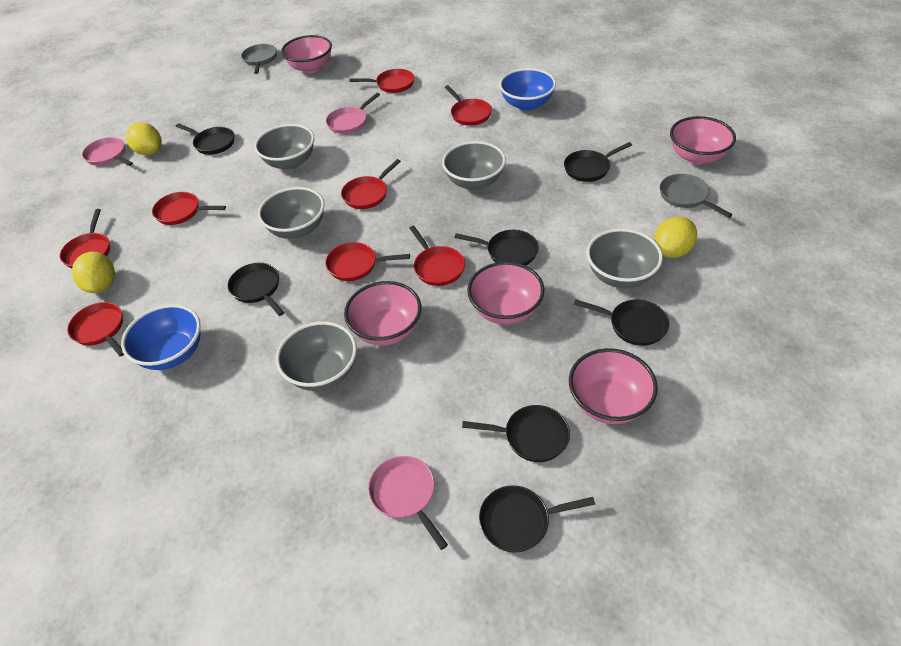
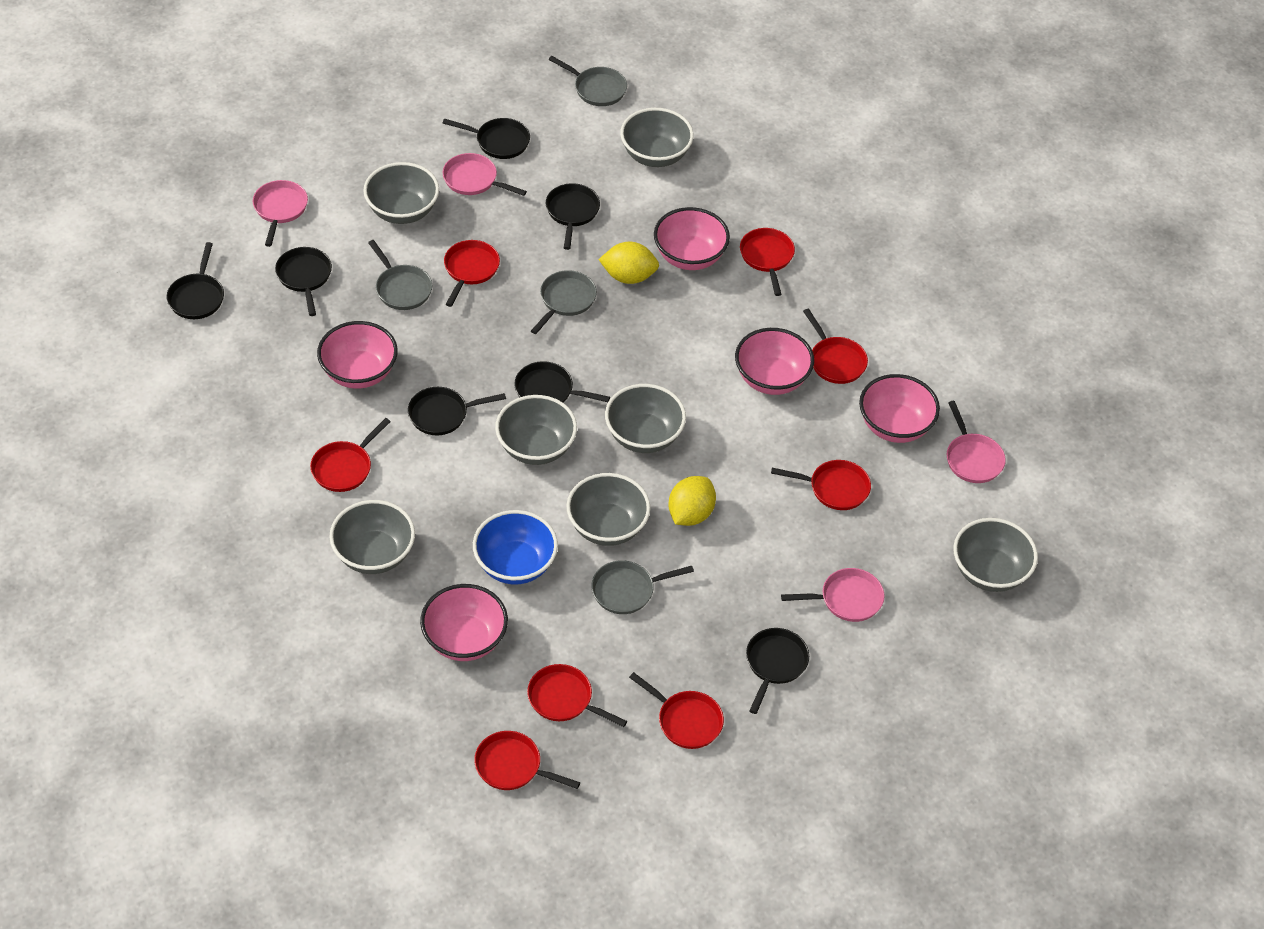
blue bowl: [121,304,201,370] [499,68,556,111] = 2 -> [473,510,558,585] = 1
grey bowl: [254,124,314,170] [258,187,325,239] [276,321,357,391] [442,141,506,190] [587,229,663,288] = 5 -> [329,500,415,574] [363,162,439,224] [495,395,577,465] [566,473,651,546] [605,384,686,453] [620,108,694,167] [953,518,1038,592] = 7
grey pan: [241,44,277,74] [660,174,732,218] = 2 -> [368,240,432,310] [531,270,597,334] [549,56,627,106] [591,560,694,614] = 4
pink pan: [82,137,133,166] [326,93,380,134] [368,456,448,550] = 3 -> [253,180,308,247] [442,153,527,196] [781,568,885,622] [947,401,1006,483] = 4
yellow lemon: [72,252,115,293] [126,122,162,155] [654,216,697,258] = 3 -> [598,242,659,284] [668,476,716,526] = 2

